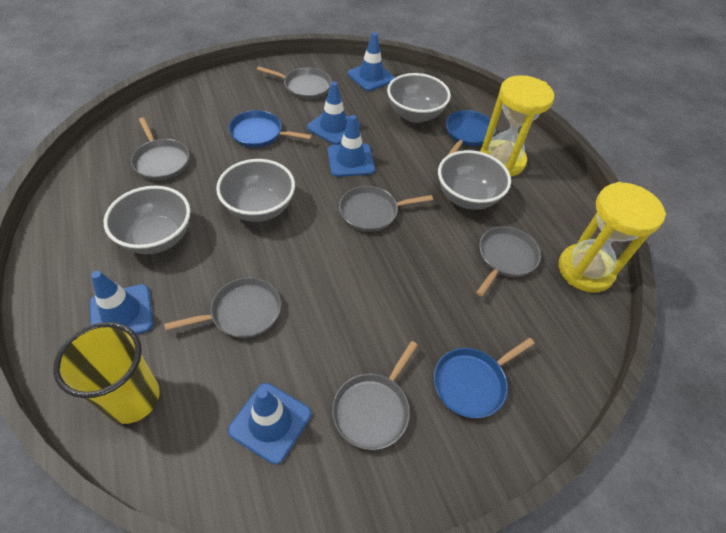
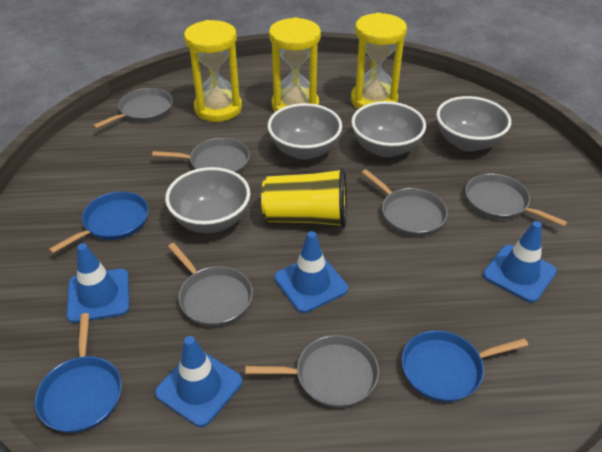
blue traffic cone: [90,271,153,334] [228,383,311,464] [307,81,360,145] [327,115,375,177] [348,32,395,91] = 5 -> [67,243,130,323] [155,336,243,427] [274,231,348,313] [483,221,557,303] = 4
yellow hourglass: [480,75,554,176] [559,182,666,293] = 2 -> [184,20,242,122] [269,17,321,113] [351,13,407,109] = 3

